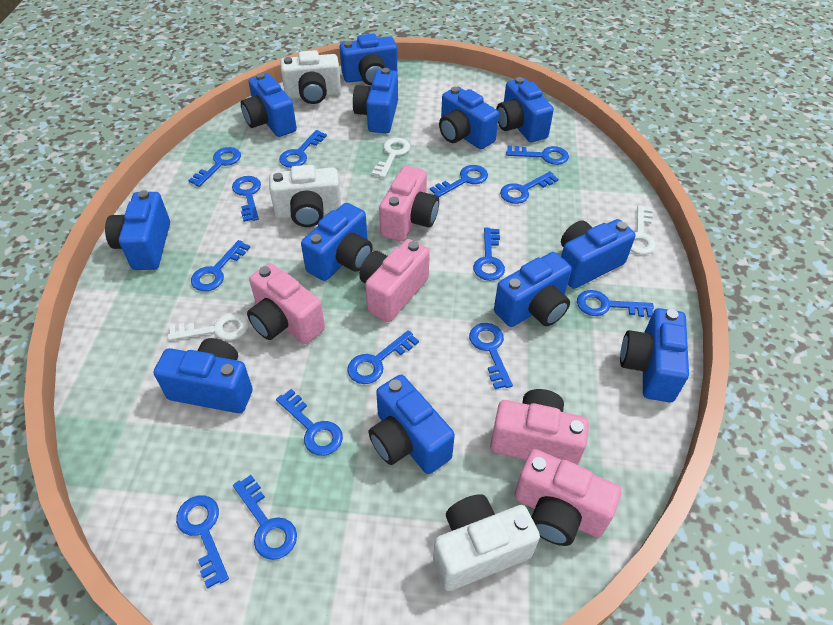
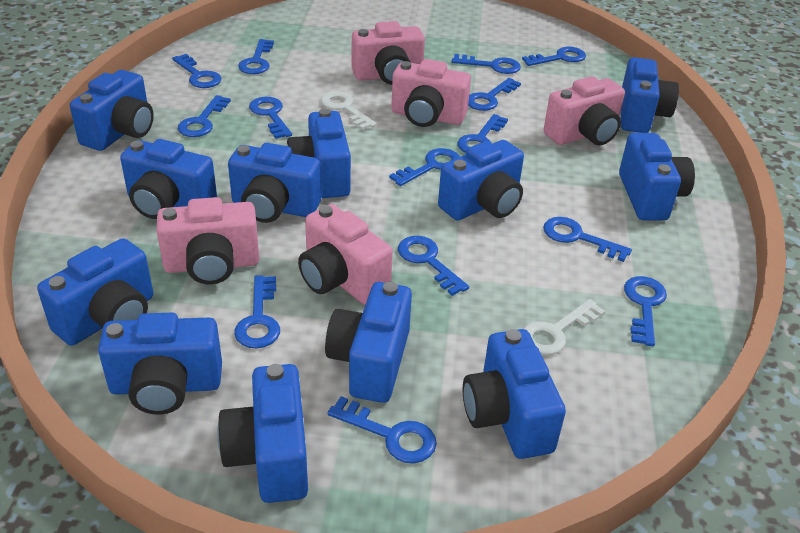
white camera: [269,165,341,227] [280,50,341,104] [433,494,540,591] = 3 -> none = 0
white key: [168,313,248,341] [372,138,410,178] [630,205,656,255] = 3 -> [321,91,377,130] [524,299,605,355] = 2

